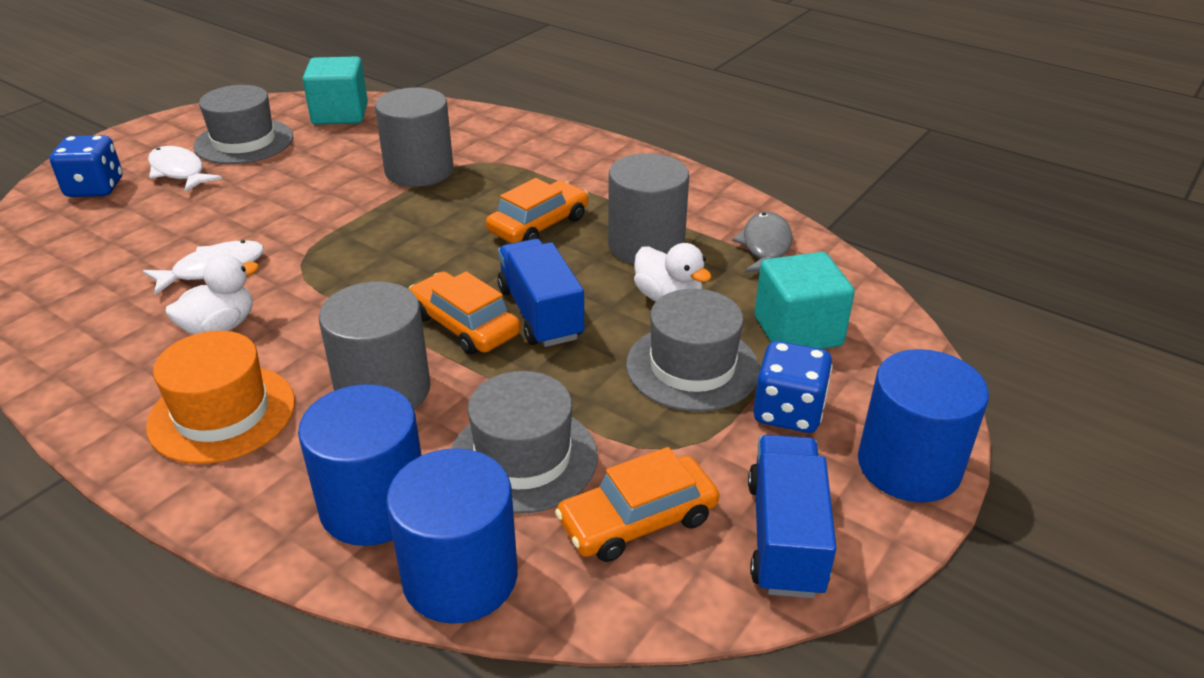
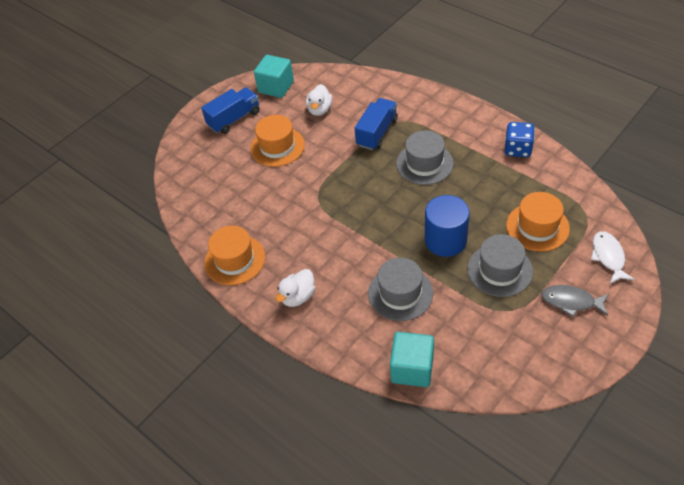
blue cylinder: [298,384,422,546] [386,448,517,624] [858,349,989,503] = 3 -> [425,195,470,257] = 1
blue dice: [50,135,122,197] [753,341,833,433] = 2 -> [505,122,535,157] = 1
grey cylinder: [319,281,431,409] [375,87,454,187] [608,153,689,264] = 3 -> none = 0
orange car: [409,271,521,355] [486,178,589,243] [555,447,719,562] = 3 -> none = 0
orange hat: [146,331,295,464] = 1 -> [204,226,265,285] [250,115,305,167] [506,192,570,252] = 3
white fish: [143,240,264,295] [148,146,222,192] = 2 -> [591,231,635,284] = 1

